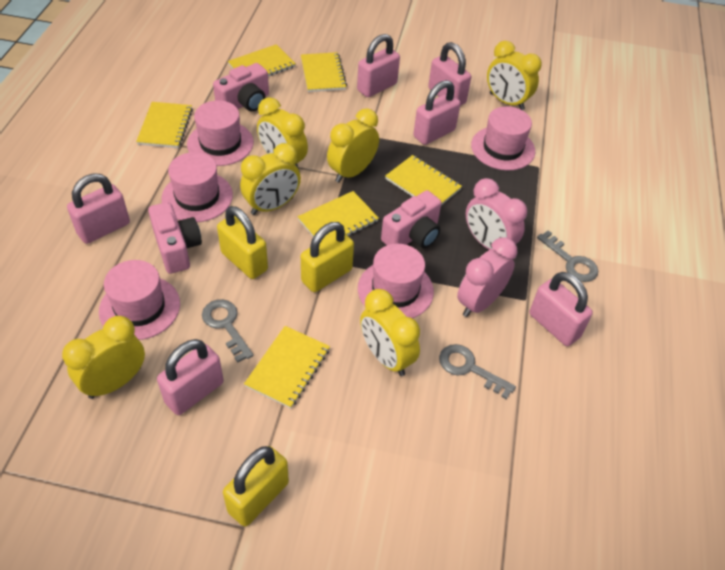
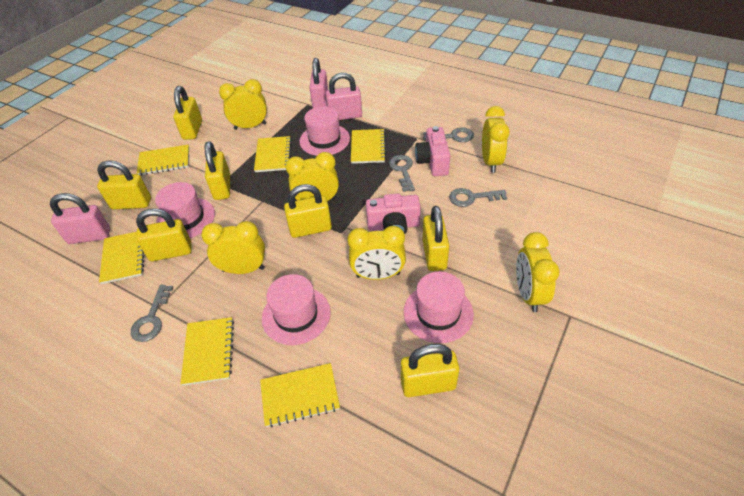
grey key: [202,299,254,363] [439,344,516,400] [537,230,598,282] = 3 -> [131,285,174,342] [389,155,415,192] [423,127,474,142] [449,188,507,207] = 4
pink camera: [148,202,202,274] [213,63,269,112] [381,190,441,248] = 3 -> [366,194,421,234] [415,126,450,176] = 2
pink clock: [457,237,518,317] [466,178,527,250] = 2 -> none = 0
pink hat: [99,260,180,340] [162,152,233,222] [187,100,254,166] [358,244,434,318] [471,106,535,170] = 5 -> [155,182,215,238] [262,274,330,345] [299,106,350,156] [404,272,474,343] = 4
pink padlock: [67,173,130,244] [157,339,224,415] [357,34,400,97] [414,80,460,145] [428,42,471,106] [529,272,593,346] = 6 -> [50,193,110,244] [309,58,328,108] [325,73,362,120] = 3
yellow padlock: [217,206,268,279] [223,446,289,527] [301,222,354,292] = 3 -> [97,160,151,209] [136,208,192,261] [173,86,202,140] [205,141,230,200] [284,184,332,238] [401,344,459,397] [423,206,449,271] = 7

